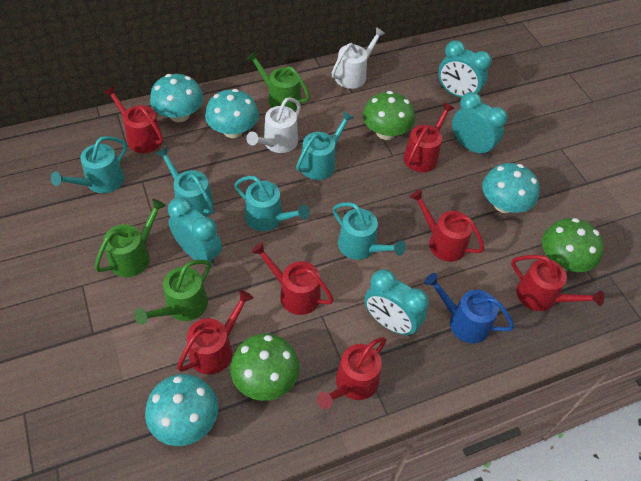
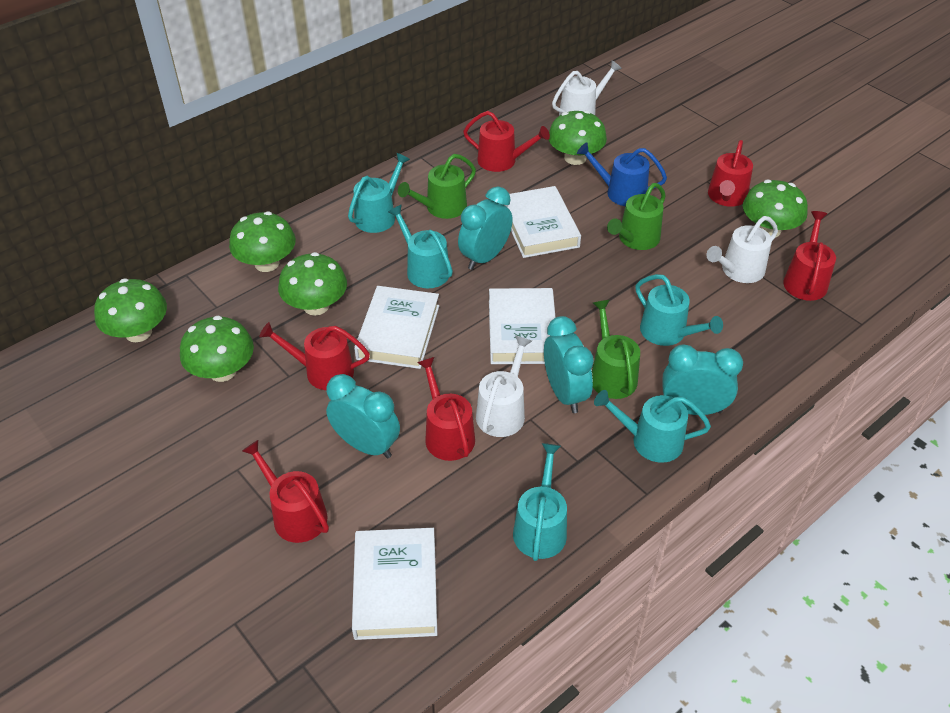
green mushroom: [230,334,300,401] [363,91,415,140] [542,218,604,272] = 3 -> [94,279,167,342] [180,315,254,382] [229,211,296,272] [278,252,347,316] [549,110,607,165] [743,180,808,238] = 6
red watering can: [103,86,163,153] [177,290,253,375] [251,242,334,315] [317,337,386,409] [403,102,455,172] [410,189,484,262] [511,255,604,311] = 7 -> [242,440,329,543] [259,322,370,390] [417,357,475,461] [463,111,550,172] [708,140,753,207] [783,211,836,301] = 6
turquoise mushroom: [145,374,218,446] [150,74,203,122] [205,89,259,138] [482,163,540,213] = 4 -> none = 0
white book: none = 0 -> [352,528,437,640] [354,286,439,369] [489,288,556,364] [505,186,581,258] = 4
white watering can: [246,97,301,153] [332,27,385,89] = 2 -> [476,336,532,437] [552,60,622,116] [706,216,778,283] = 3

